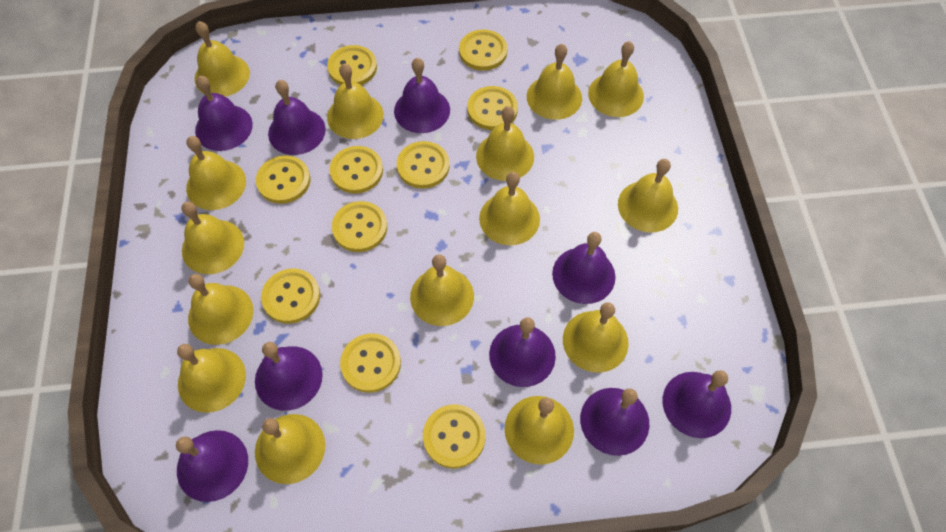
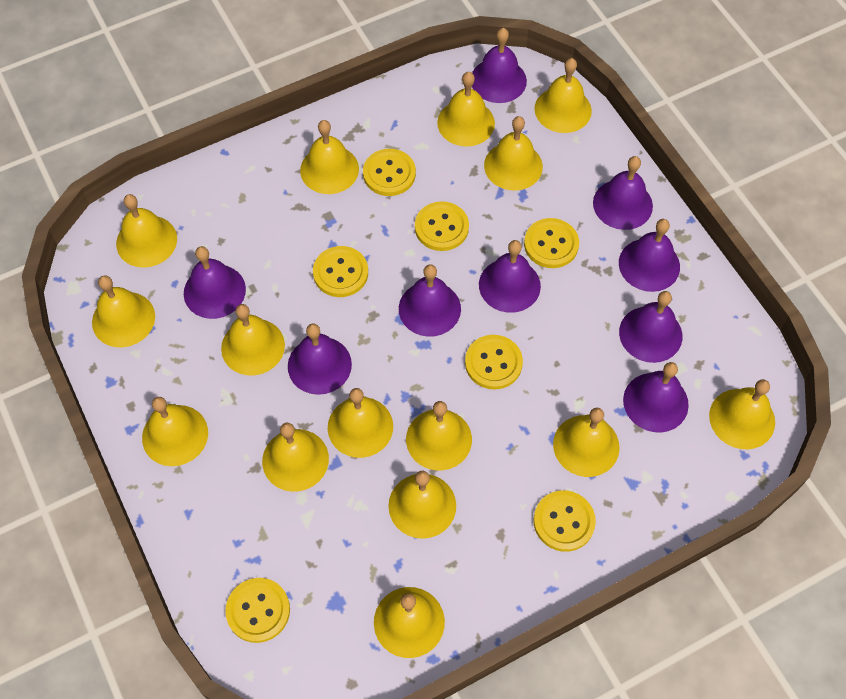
yellow button: [256,155,310,204] [261,269,320,324] [327,45,377,85] [329,146,383,194] [332,201,387,252] [340,333,401,393] [397,141,450,189] [423,404,486,468] [459,30,507,71] [467,86,518,130] = 10 -> [225,578,290,643] [313,246,368,297] [363,149,416,196] [415,201,469,251] [465,335,523,390] [524,218,579,268] [534,490,596,552] = 7

